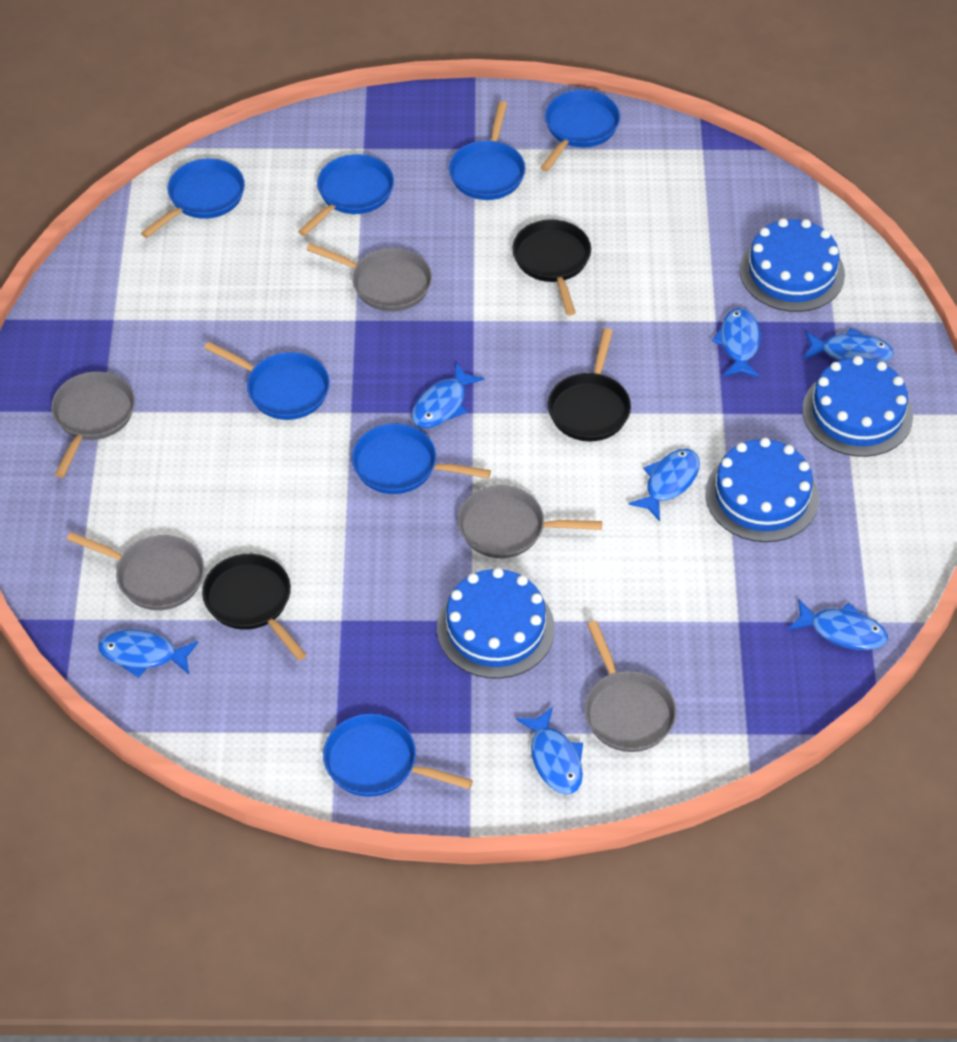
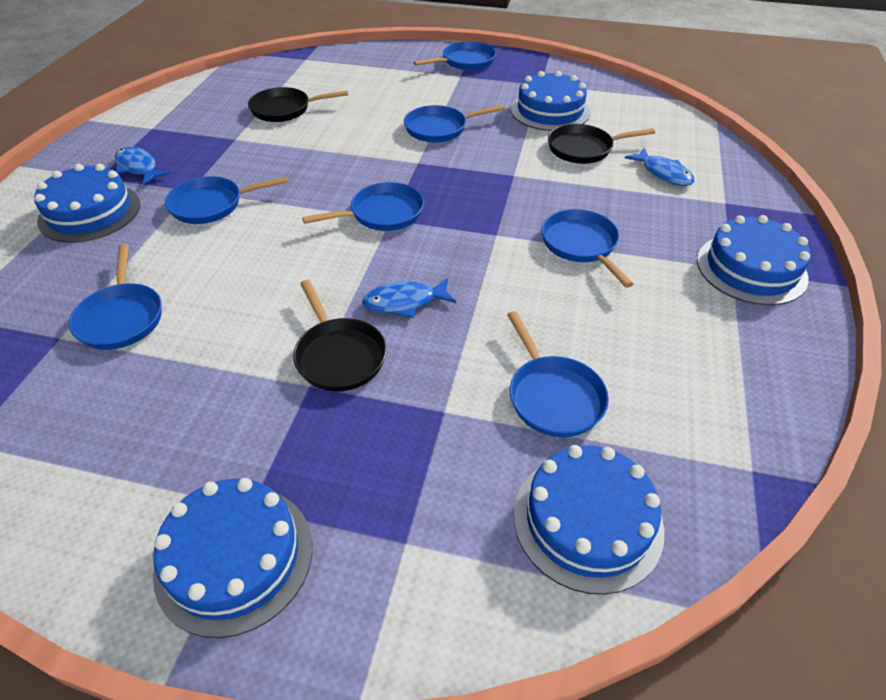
blue cake: [437,568,555,679] [705,438,819,542] [740,218,845,312] [802,356,913,457] = 4 -> [34,164,140,243] [153,478,312,638] [511,71,590,131] [514,445,664,595] [697,215,811,305] = 5
blue fish: [98,630,198,678] [411,363,485,428] [516,707,583,794] [628,449,700,521] [712,308,761,378] [788,599,888,650] [804,327,894,362] = 7 -> [115,147,171,185] [362,278,456,318] [625,147,695,186] = 3
grey pan: [51,371,135,478] [66,532,204,610] [306,243,432,312] [458,485,602,558] [585,621,676,752] = 5 -> none = 0

